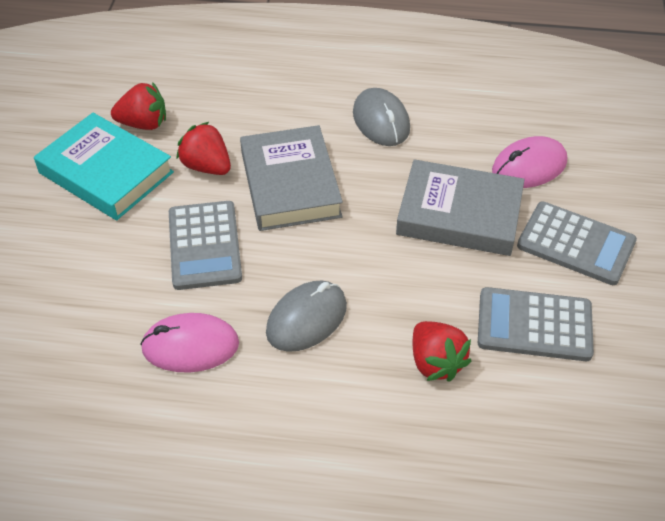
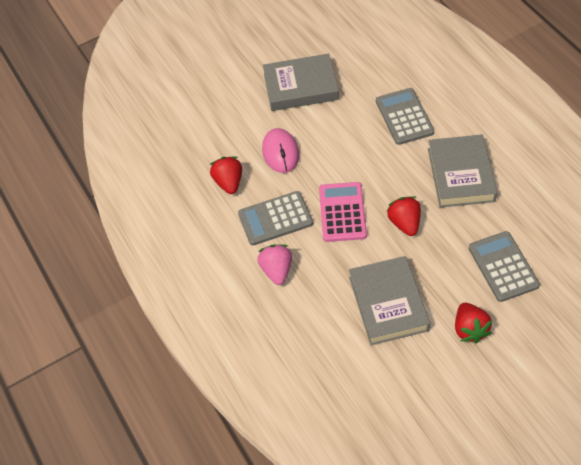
grey book: [240,125,343,231] [396,159,525,256] = 2 -> [263,54,339,111] [349,256,430,345] [428,134,497,208] = 3
grey mouse: [266,281,347,352] [353,88,410,146] = 2 -> none = 0
pink calculator: none = 0 -> [319,182,367,242] = 1
pink mouse: [140,313,239,373] [492,136,567,188] = 2 -> [262,128,299,173] = 1
pink strawberry: none = 0 -> [257,244,292,285] = 1
turquoise book: [34,113,174,220] = 1 -> none = 0

